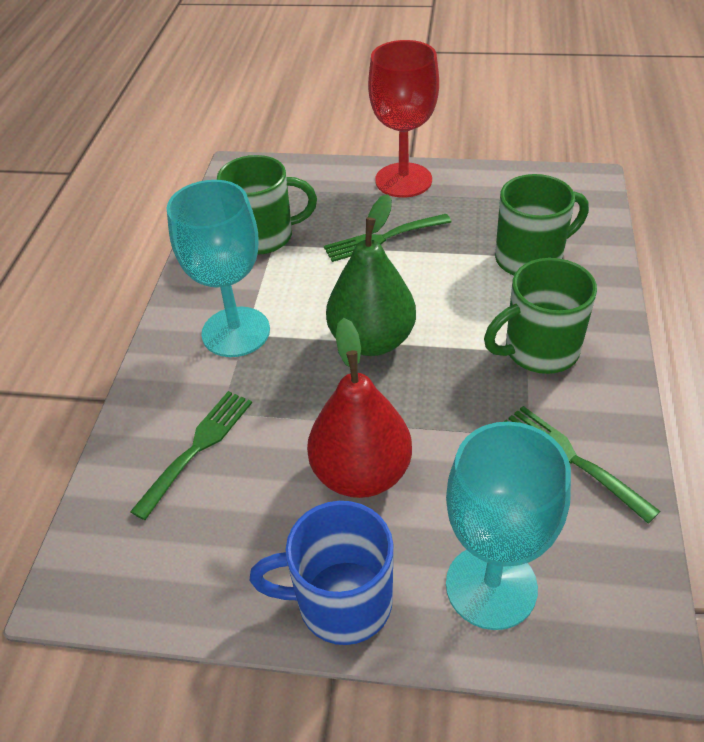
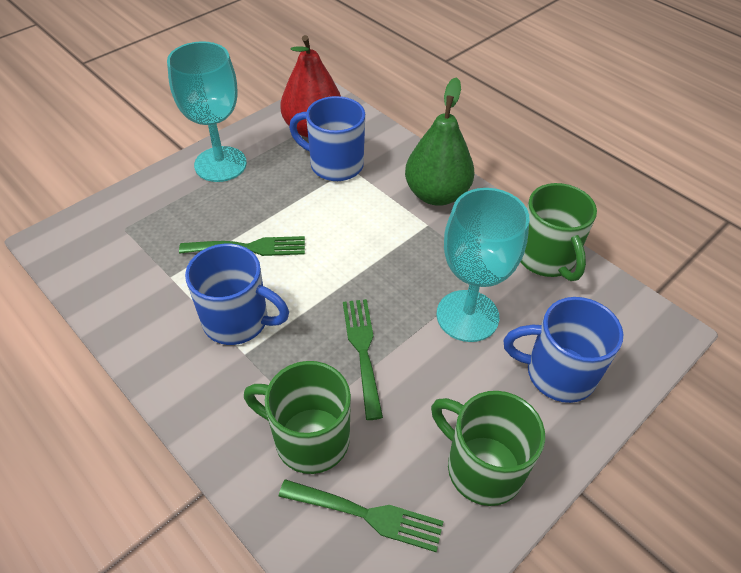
blue mug: [250,501,394,645] = 1 -> [185,244,289,345] [289,96,365,181] [504,297,623,403] = 3
red goblet: [368,40,439,198] = 1 -> none = 0

